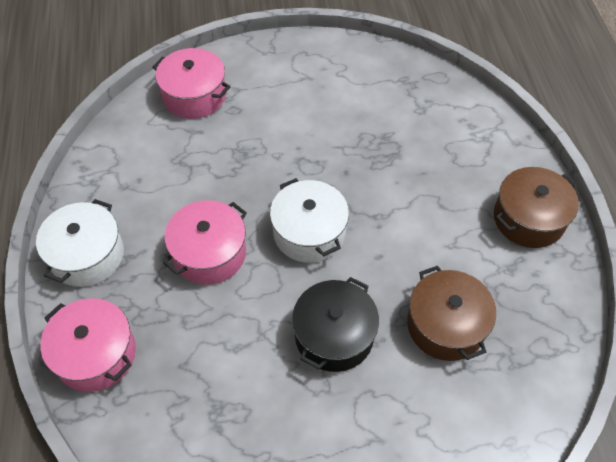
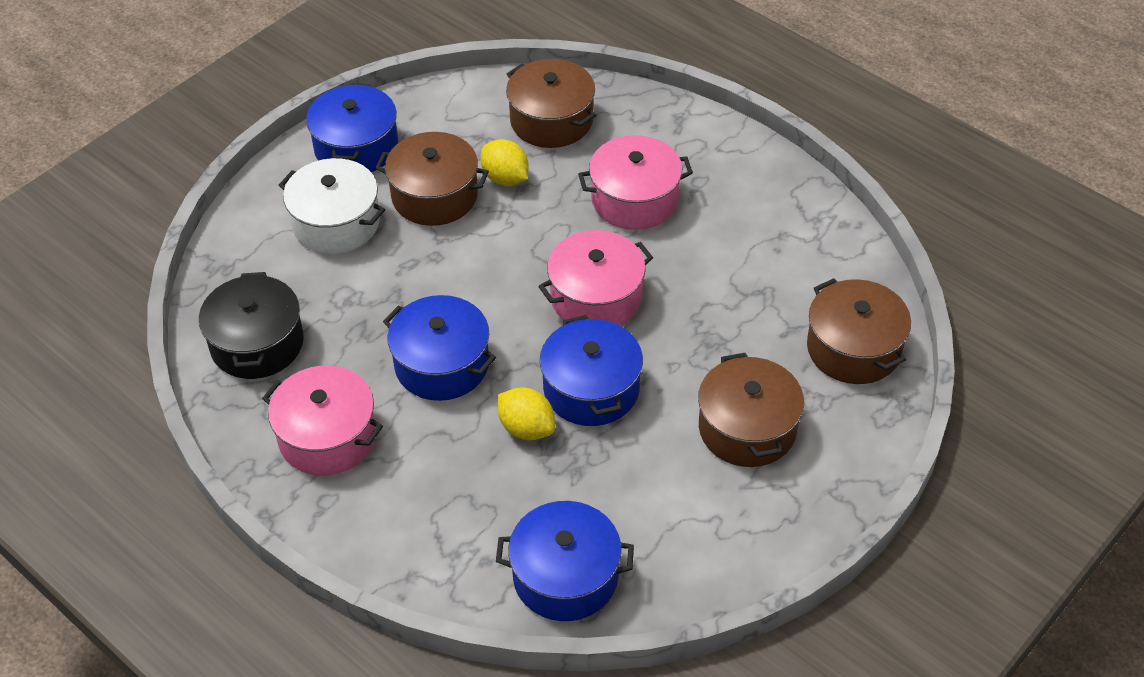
blue pot: none = 0 -> [306,83,398,172] [383,295,496,401] [496,501,634,621] [540,315,643,426] = 4
brown pot: [407,266,496,361] [494,167,579,248] = 2 -> [375,132,489,226] [506,59,596,148] [698,353,804,467] [807,278,911,384] = 4
white pot: [36,199,124,287] [270,178,349,263] = 2 -> [279,158,385,254] = 1
yellow lemon: none = 0 -> [480,139,529,186] [497,387,555,440] = 2

